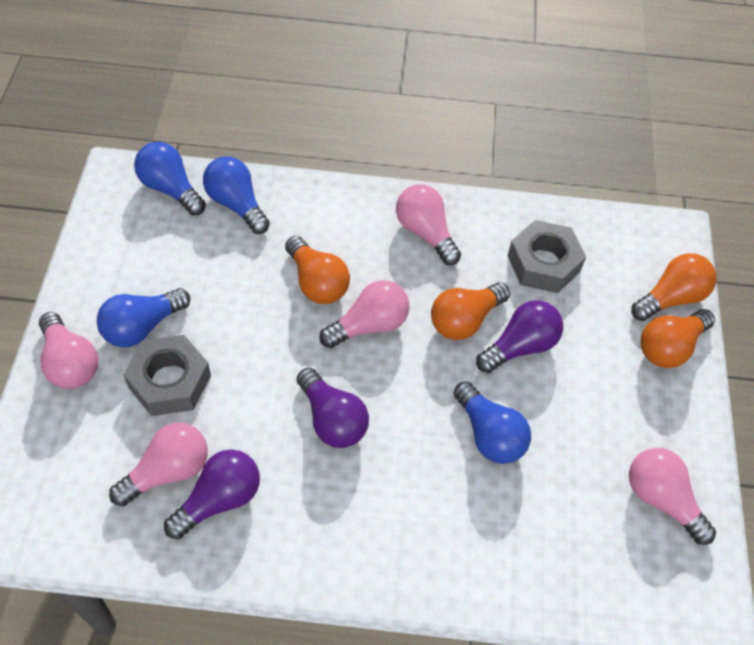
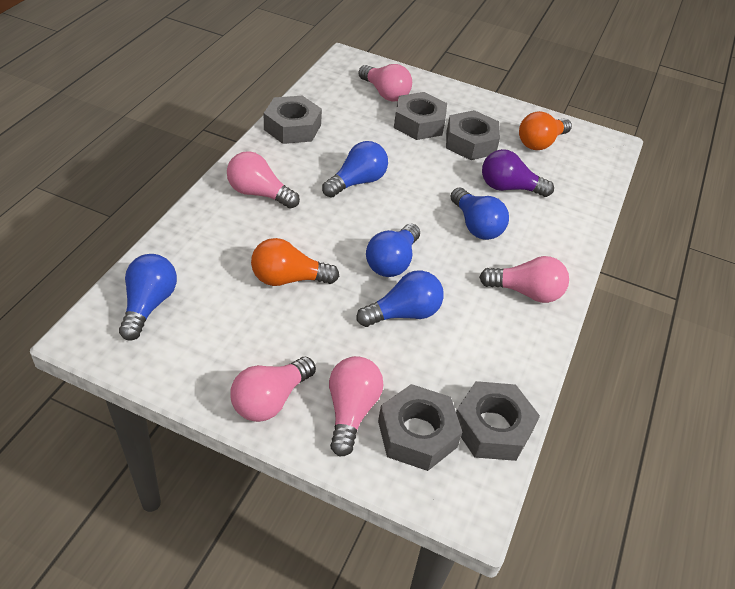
blue light bulb: [97,288,190,347] [134,142,206,216] [203,156,270,234] [454,381,531,464] = 4 -> [119,254,177,341] [322,141,388,198] [357,270,444,327] [366,224,420,277] [450,188,509,240] = 5
grey nut: [123,335,211,416] [508,220,586,293] = 2 -> [264,96,322,144] [378,384,462,471] [394,92,447,140] [446,110,500,160] [456,381,540,461] = 5
orange light bulb: [285,236,350,304] [431,282,510,340] [631,253,716,321] [641,309,715,368] = 4 -> [251,238,339,286] [519,111,572,150] = 2
purple light bulb: [164,449,260,539] [297,368,369,448] [476,301,563,373] = 3 -> [482,149,554,197] = 1

